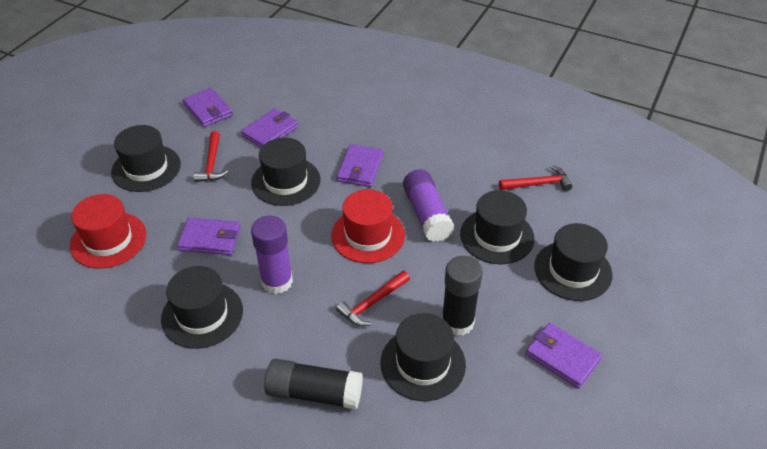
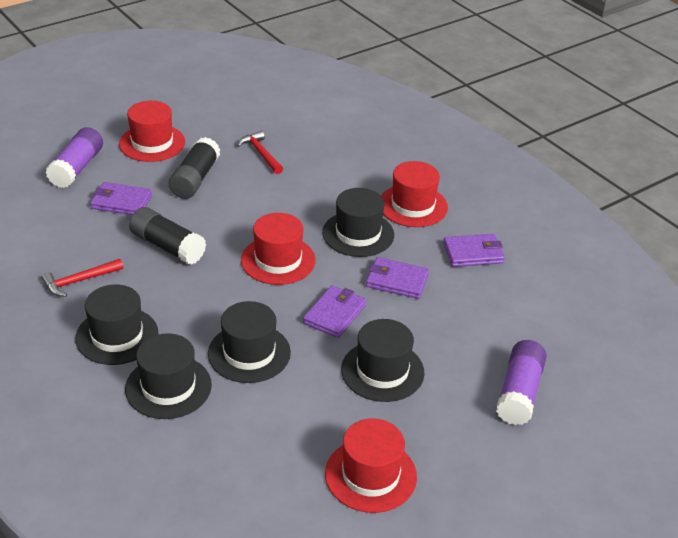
black hat: [111,125,181,192] [161,266,243,349] [251,138,321,206] [381,313,466,401] [460,190,535,264] [534,223,613,301] = 6 -> [75,284,159,365] [125,333,212,419] [208,301,291,383] [322,188,394,257] [341,319,425,402] = 5
purple wallet: [177,217,241,255] [183,88,233,127] [241,108,298,148] [337,144,383,187] [526,323,602,388] = 5 -> [90,182,152,215] [303,285,366,338] [366,257,429,299] [443,234,505,267] = 4
red hammer: [193,131,228,182] [336,271,410,326] [499,165,572,191] = 3 -> [41,259,123,297] [237,131,283,174] = 2
red hat: [70,194,146,269] [331,189,405,263] = 2 -> [119,101,185,162] [241,213,316,285] [325,418,417,513] [381,161,448,227] = 4

